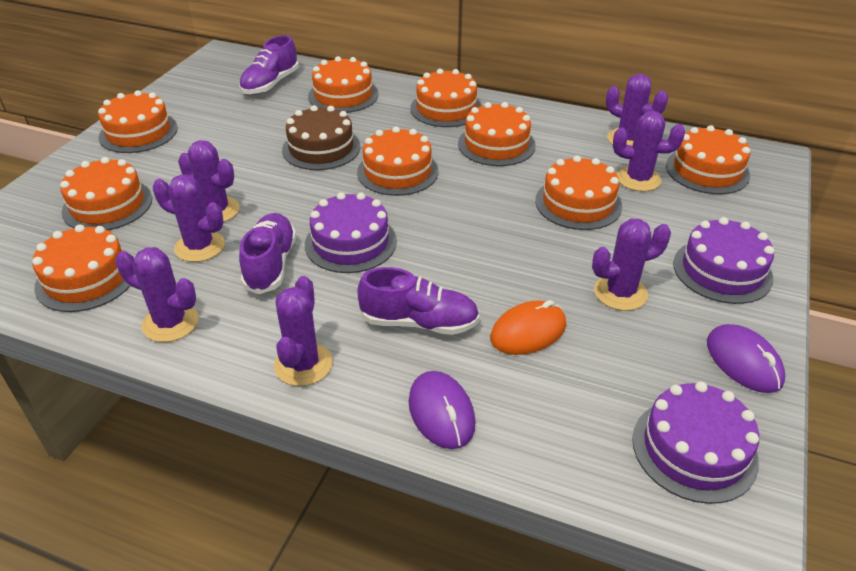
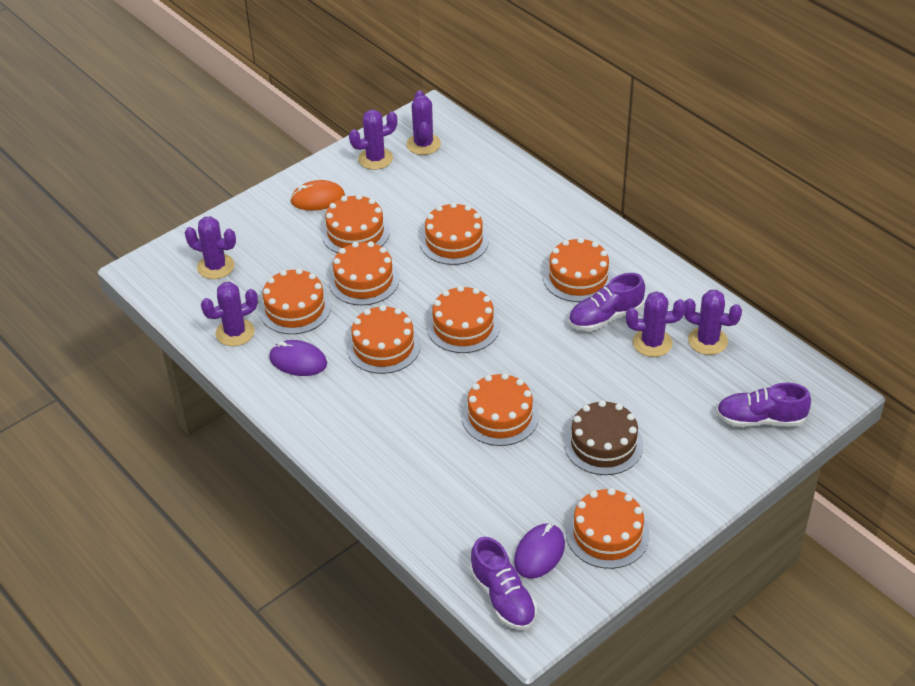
purple cactus: [115,247,199,342] [153,175,225,262] [178,140,240,222] [274,276,333,386] [592,219,671,311] [606,74,668,146] [613,111,685,192] = 7 -> [185,216,236,279] [201,282,258,346] [349,110,397,170] [407,90,441,155] [626,291,686,357] [684,290,742,355] = 6
purple cake: [305,192,397,273] [632,382,759,504] [673,217,774,304] = 3 -> none = 0

